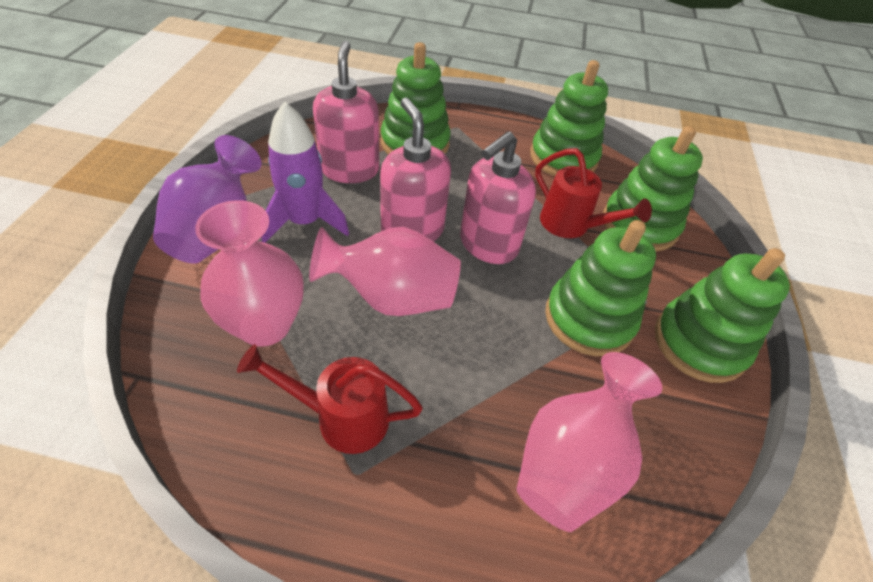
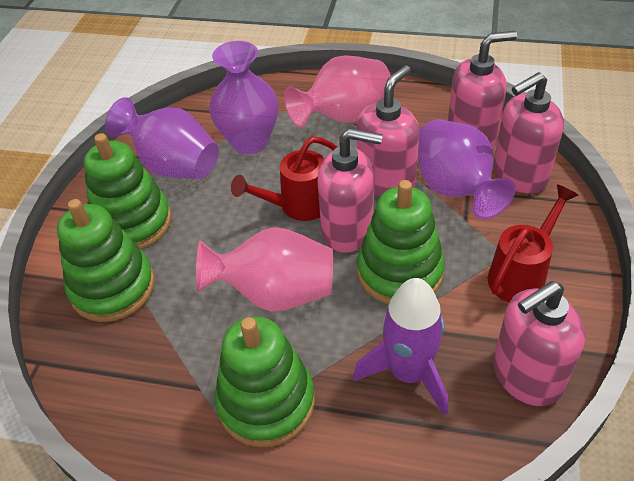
green stacking toy: [381,42,451,154] [530,60,608,176] [545,220,656,356] [603,126,703,252] [655,248,790,383] = 5 -> [57,199,155,322] [84,133,172,250] [215,316,315,447] [357,180,445,304] = 4
pink soap dispenser: [313,41,379,183] [380,98,451,242] [460,131,536,264] = 3 -> [317,128,383,253] [357,65,420,197] [448,31,517,149] [493,72,564,194] [493,281,586,406] = 5
pink vase: [195,200,304,346] [309,227,461,316] [517,352,663,532] = 3 -> [196,227,333,312] [284,56,391,128] = 2
purple vase: [153,135,262,264] = 1 -> [105,97,219,179] [209,41,278,154] [418,119,516,219] = 3

